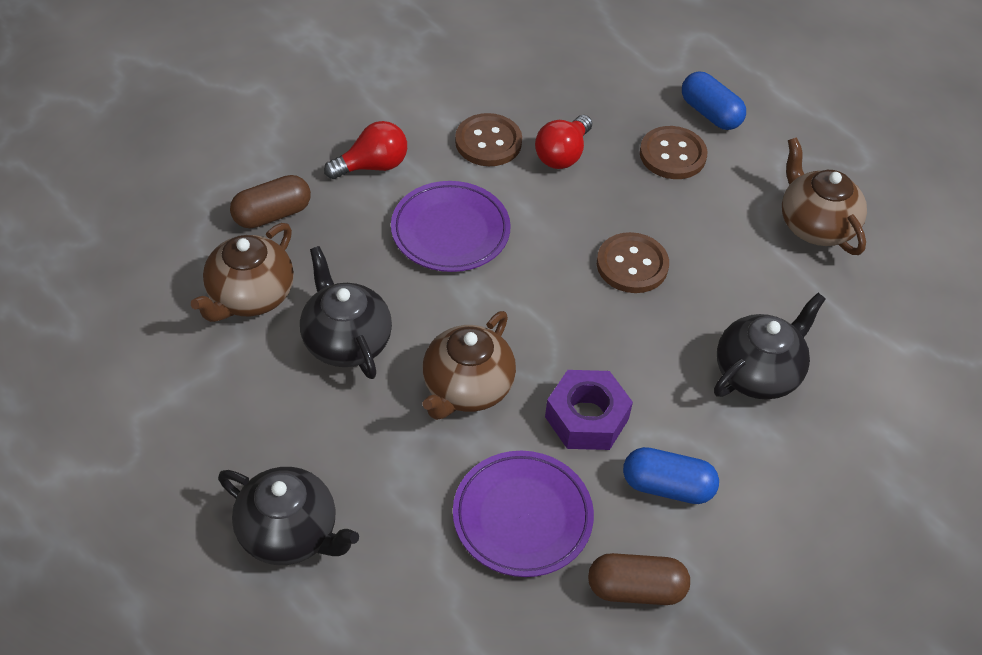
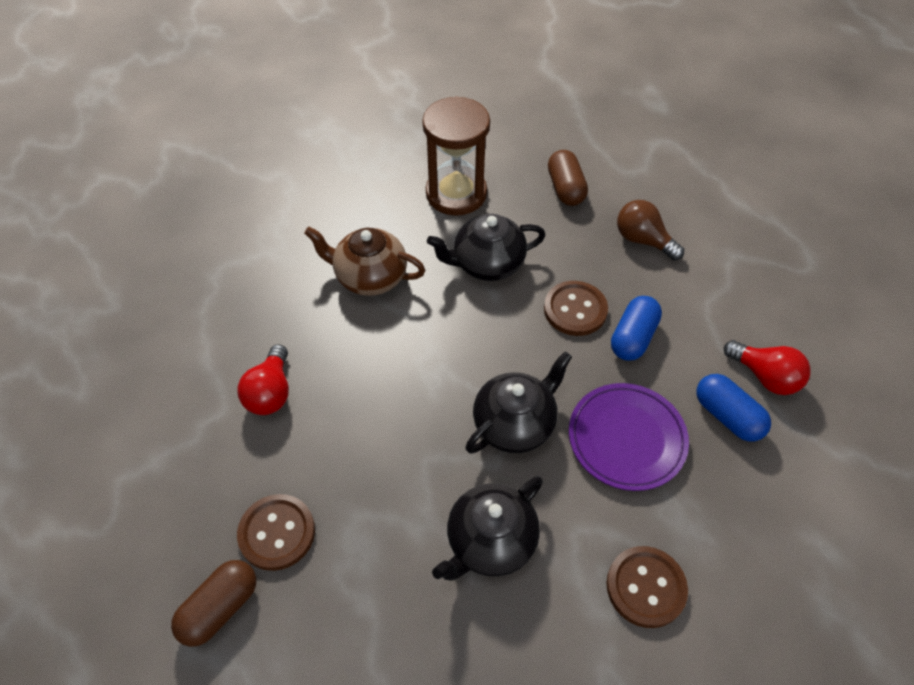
brown hourglass: none = 0 -> [422,96,490,215] = 1
brown light bulb: none = 0 -> [617,200,684,260] = 1
brown teapot: [191,223,294,322] [422,311,516,420] [782,137,867,255] = 3 -> [304,227,425,296] = 1
purple nut: [545,370,633,450] = 1 -> none = 0
purple plate: [391,181,511,272] [453,451,594,577] = 2 -> [569,383,689,491] = 1

